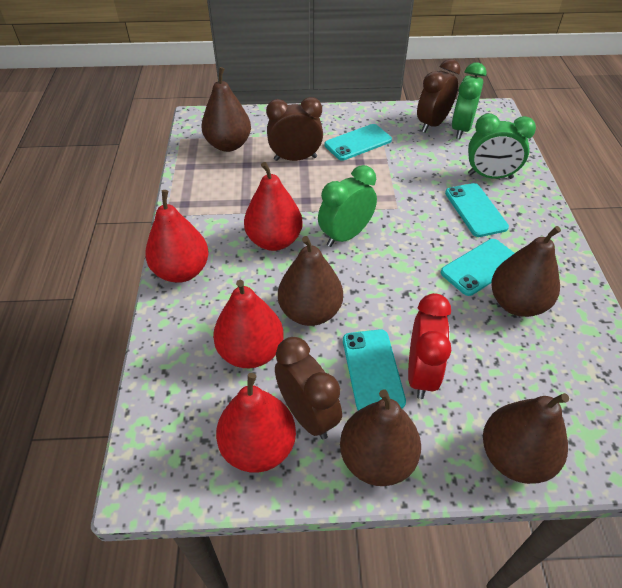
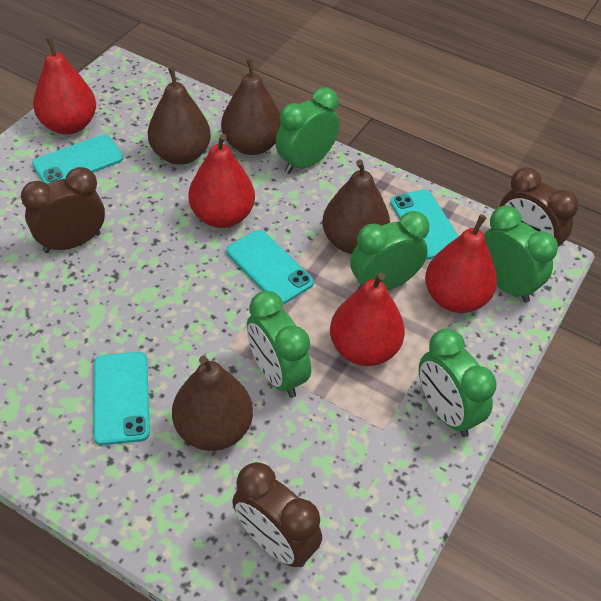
brown pear: [201,67,251,152] [278,236,343,326] [340,390,421,486] [483,393,569,484] [491,226,561,317] = 5 -> [148,67,211,165] [172,356,253,451] [221,58,281,155] [322,159,390,254] = 4
green clock: [318,165,377,247] [451,63,487,139] [468,113,536,179] = 3 -> [247,291,311,398] [275,87,340,174] [350,211,429,291] [419,329,497,437] [484,206,558,303] = 5
red clock: [408,293,451,399] = 1 -> none = 0

